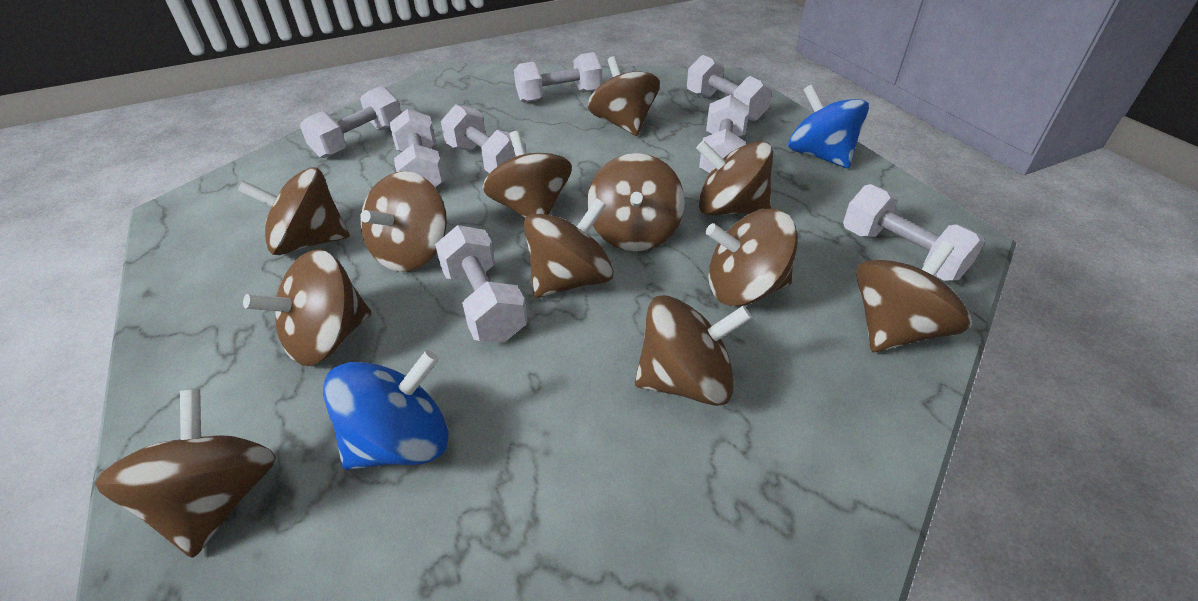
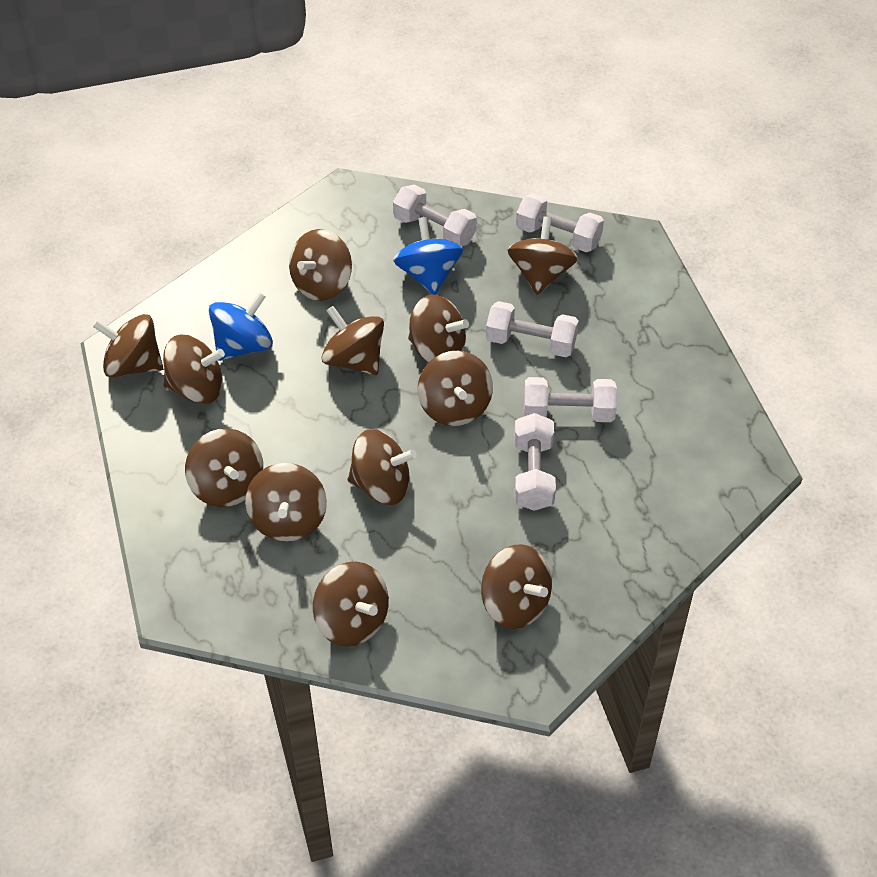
white dumbbell: [300,85,401,158] [390,109,445,188] [435,225,528,342] [441,104,526,173] [514,52,602,103] [687,55,772,121] [699,95,749,174] [843,184,985,281] = 8 -> [393,184,477,246] [486,301,579,357] [514,413,556,511] [516,193,604,252] [524,377,617,422] = 5

